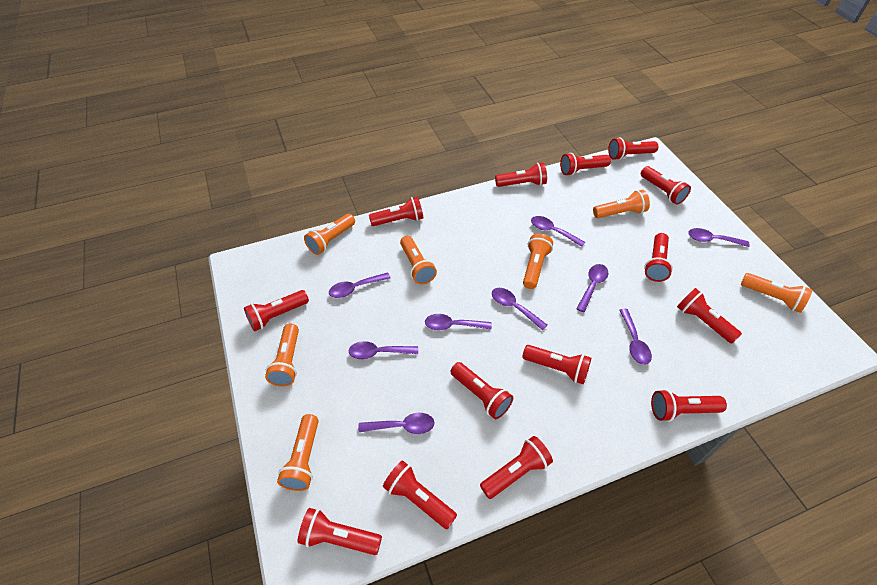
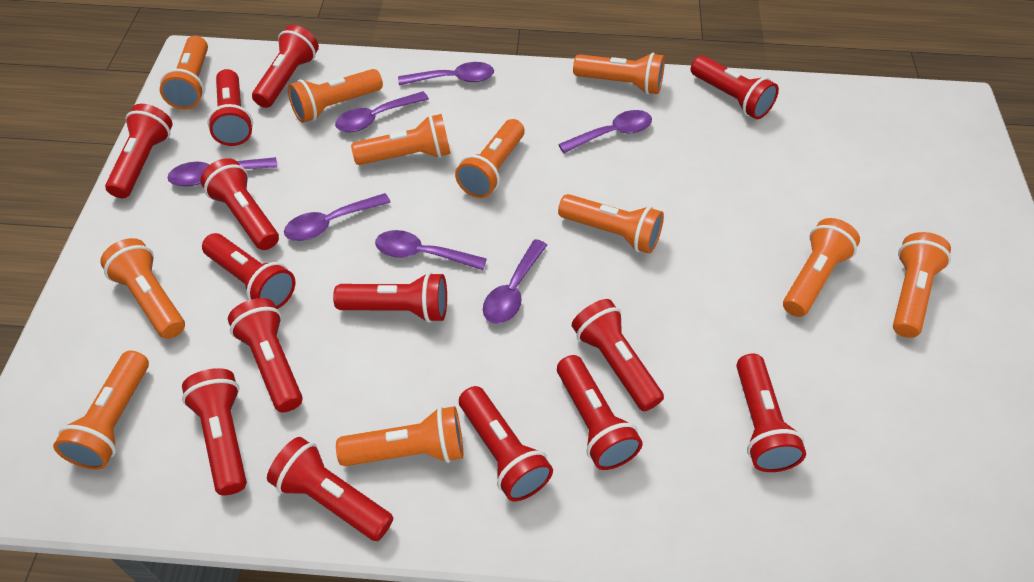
orange flashlight: [265,323,299,387] [277,414,319,491] [304,214,355,255] [400,236,437,284] [523,234,553,289] [593,190,650,218] [741,273,813,313] = 7 -> [53,351,149,470] [100,238,185,339] [160,36,208,110] [288,69,383,123] [336,406,463,466] [351,114,451,165] [455,119,525,198] [558,194,664,254] [573,52,665,95] [783,218,860,317] [893,232,951,338] = 11
purple spoon: [329,272,390,298] [349,341,418,359] [358,413,435,434] [425,314,492,330] [492,288,547,330] [531,216,585,247] [576,264,608,312] [619,309,652,365] [688,228,750,247] = 9 -> [167,157,277,187] [284,193,391,241] [335,91,429,132] [375,230,487,270] [398,62,494,85] [483,239,547,324] [558,110,652,153] = 7

